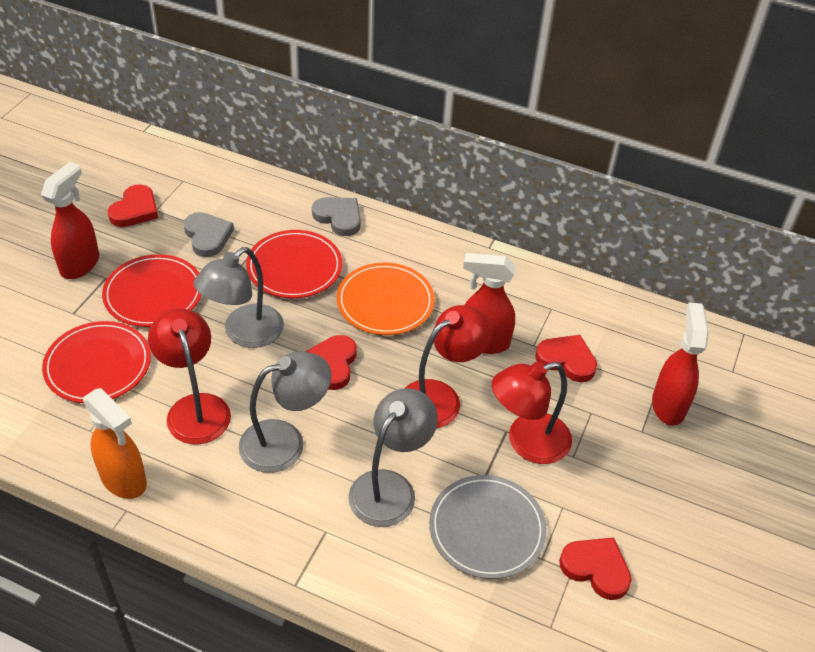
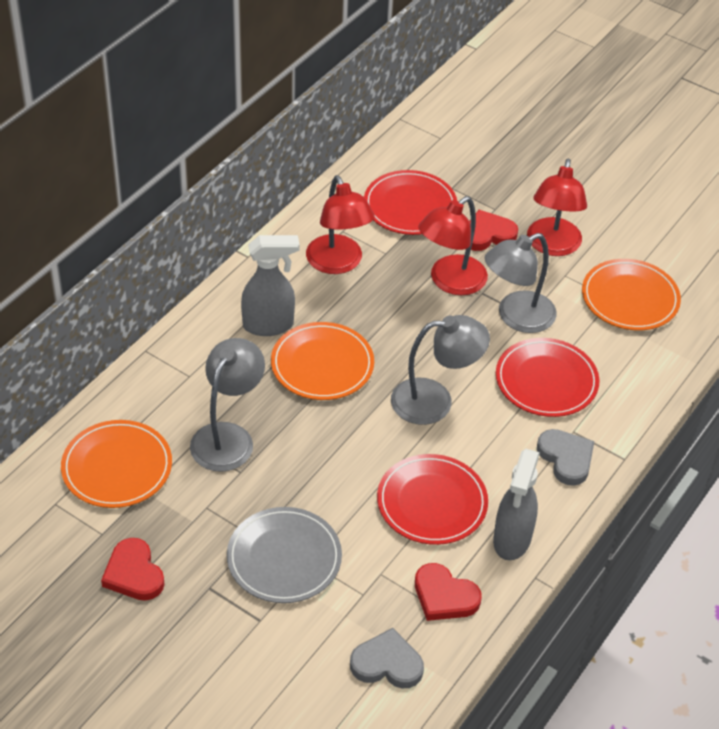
grey spray bottle: none = 0 -> [241,235,300,336] [493,449,540,560] = 2
orange plate: [337,263,435,335] = 1 -> [61,420,172,508] [271,322,374,400] [582,259,681,330] = 3
orange spray bottle: [83,388,147,499] = 1 -> none = 0
red heart: [108,184,158,227] [305,335,356,390] [535,335,597,382] [559,537,632,600] = 4 -> [101,538,165,601] [415,563,482,621] [469,210,518,251] = 3
red spray bottle: [41,162,99,279] [463,253,516,354] [652,302,709,426] = 3 -> none = 0

